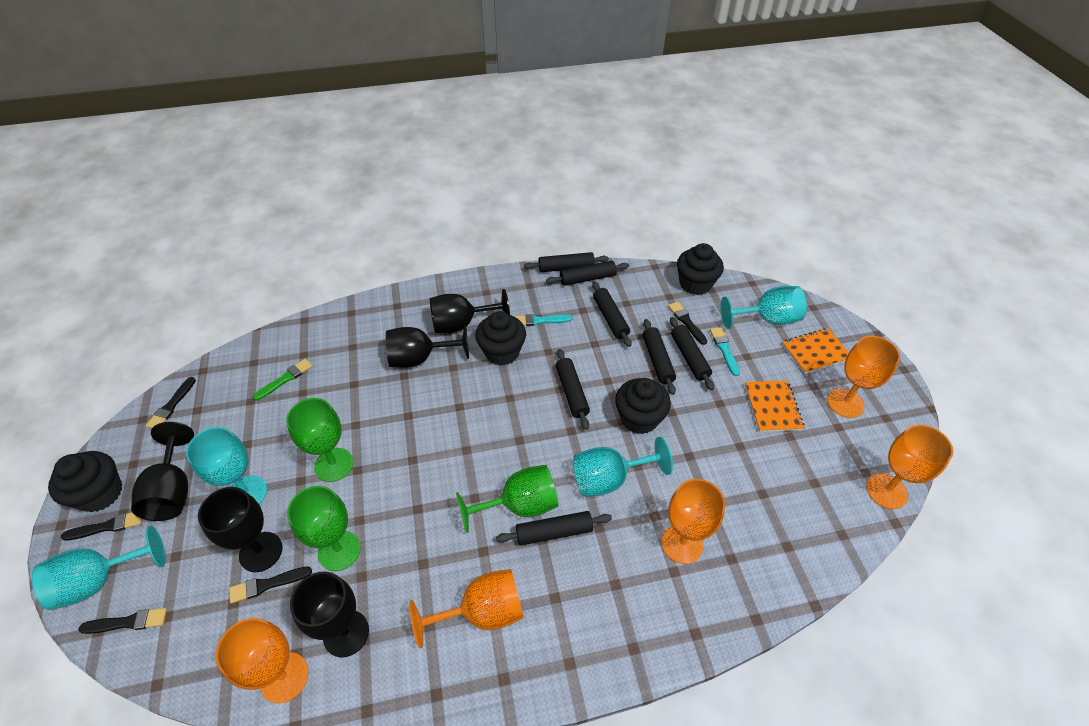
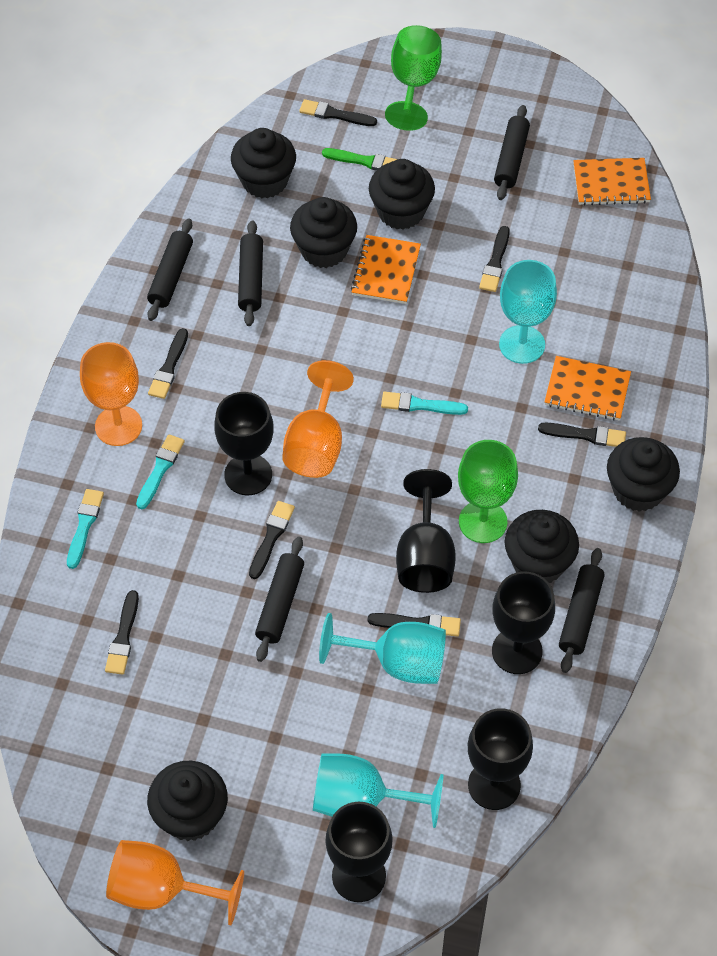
black brush: [61,512,142,541] [78,608,167,634] [146,377,196,429] [229,566,312,604] [668,302,707,345] = 5 -> [105,590,139,675] [148,328,188,399] [249,501,295,579] [299,99,377,126] [368,613,461,636] [479,226,510,292] [538,423,626,447] = 7
black cupcake: [48,451,122,512] [475,311,526,365] [615,378,671,434] [677,243,724,295] = 4 -> [147,761,228,841] [231,128,296,198] [290,197,357,268] [369,159,435,230] [504,510,579,583] [607,437,680,512] = 6
black rolling pin: [496,511,612,546] [524,252,609,272] [546,261,629,286] [556,349,590,429] [592,281,632,347] [643,319,676,395] [670,317,714,390] = 7 -> [147,219,193,321] [238,220,263,326] [255,536,304,662] [494,105,530,200] [559,548,605,673] = 5
green goblet: [286,398,353,482] [287,486,361,571] [456,465,558,533] = 3 -> [385,25,442,131] [458,440,518,543] = 2
orange goblet: [215,618,308,703] [409,569,524,648] [662,479,725,564] [827,336,900,418] [866,425,953,509] = 5 -> [80,342,142,446] [106,840,244,925] [282,360,354,478] = 3
orange notebook: [745,380,805,432] [782,328,849,374] = 2 -> [351,235,421,304] [545,356,631,421] [573,158,651,205] = 3
turquoise brush: [514,314,572,326] [710,327,740,376] = 2 -> [67,489,104,569] [136,434,185,509] [381,392,468,415] = 3
turquoise goblet: [32,526,166,610] [186,427,267,504] [573,437,673,497] [720,286,807,329] = 4 -> [313,753,443,828] [319,613,446,684] [499,260,557,364] = 3

